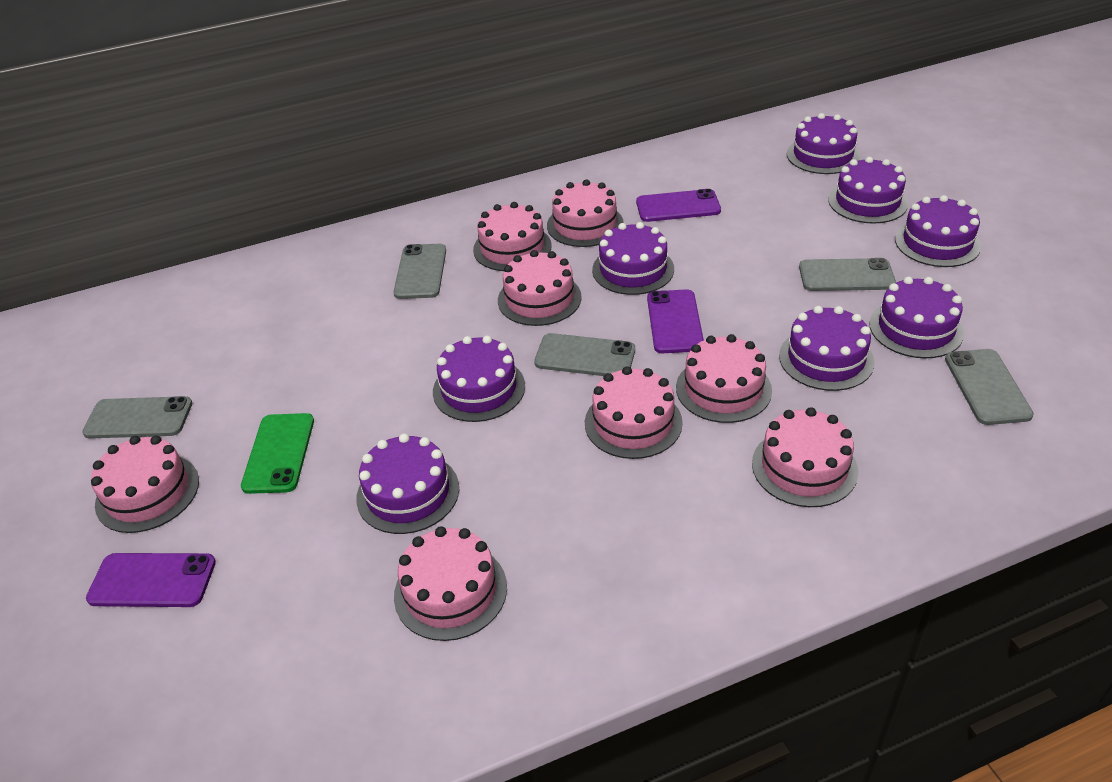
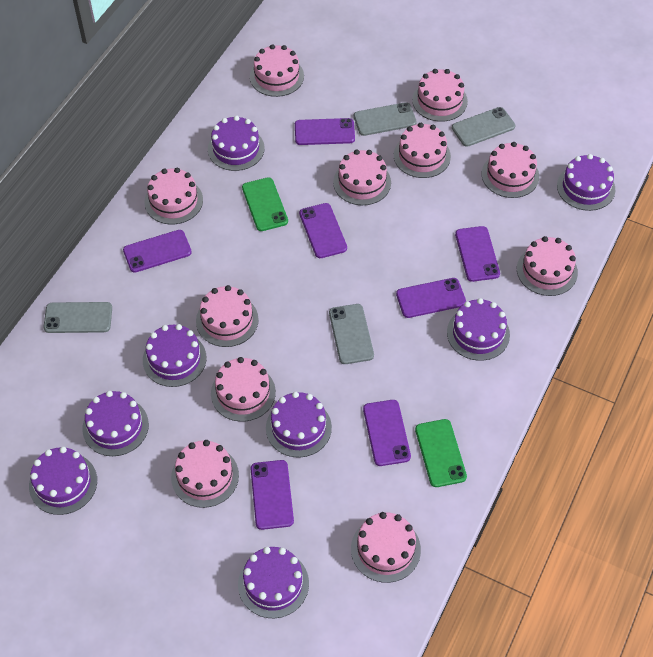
green phone: [241,413,314,494] = 1 -> [242,177,288,231] [415,419,467,487] = 2
grey phone: [82,396,192,439] [393,244,446,299] [534,333,635,376] [799,258,896,291] [945,349,1034,425] = 5 -> [44,302,112,333] [329,304,374,364] [354,102,417,136] [452,107,515,147] = 4
pink cake: [91,436,199,533] [394,526,507,641] [473,202,552,271] [498,250,582,326] [547,180,623,247] [585,366,683,459] [676,334,772,423] [752,407,858,507] = 8 -> [144,168,203,224] [171,440,239,508] [196,285,259,347] [211,357,276,422] [250,44,304,97] [333,149,391,205] [351,512,421,583] [394,123,451,178] [412,69,468,122] [482,142,539,198] [517,236,578,296] = 11
purple phone: [86,553,216,607] [636,189,721,222] [647,289,704,353] = 3 -> [123,230,192,273] [250,460,294,530] [295,118,355,145] [299,203,347,258] [363,400,411,466] [396,278,466,318] [455,226,500,282] = 7

